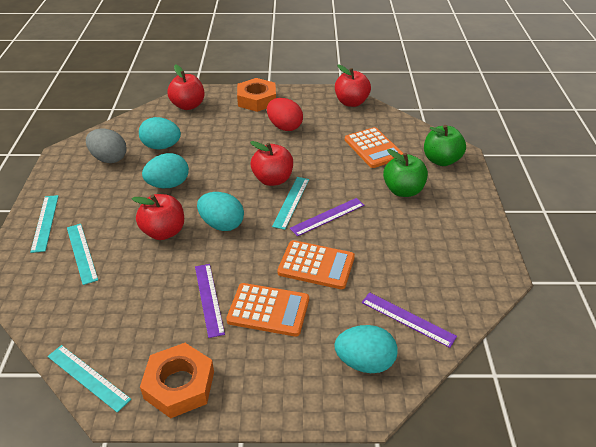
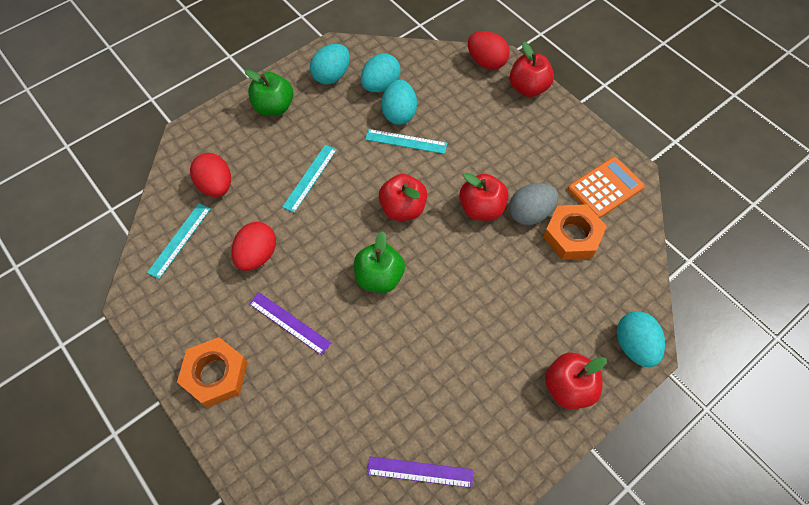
orange calculator: [226,283,309,337] [277,240,355,289] [345,127,404,168] = 3 -> [568,157,645,218] = 1
purple ruler: [195,264,225,338] [290,198,364,236] [362,292,457,348] = 3 -> [249,292,331,355] [367,456,473,488] = 2
red egg: [267,98,303,131] = 1 -> [190,153,231,197] [231,222,276,271] [468,31,510,70] = 3
turquoise ruler: [30,195,58,253] [47,345,131,413] [67,224,98,285] [272,177,309,230] = 4 -> [147,203,211,279] [282,145,337,213] [365,129,447,154] = 3

